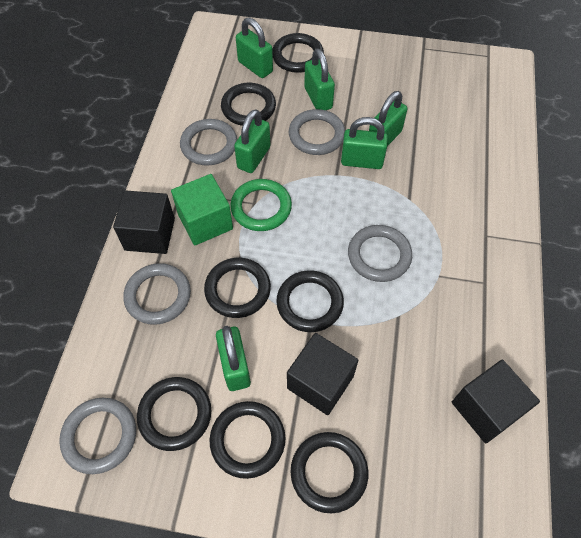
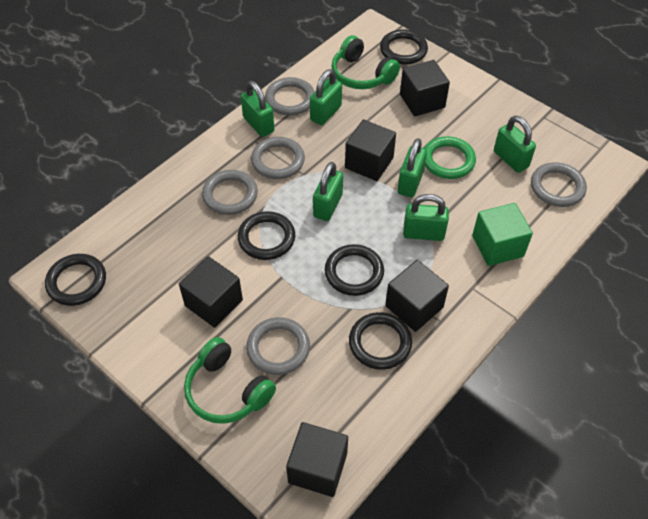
black cube: [113,190,175,254] [287,333,359,415] [452,360,540,443] = 3 -> [179,256,243,328] [286,422,348,497] [345,120,396,181] [385,260,449,332] [400,60,450,116] = 5
black ring: [137,377,211,451] [204,258,271,318] [210,401,285,479] [221,83,276,126] [272,33,324,73] [276,270,344,332] [291,432,368,513] = 7 -> [45,254,106,306] [238,211,295,260] [325,244,384,296] [349,312,412,370] [380,29,428,65] = 5
green headphones: none = 0 -> [184,337,276,424] [332,35,400,89] = 2

